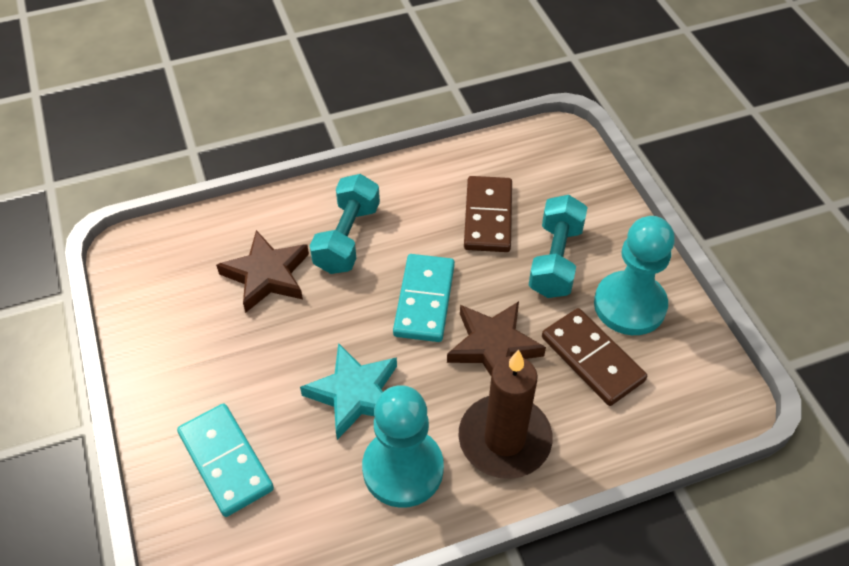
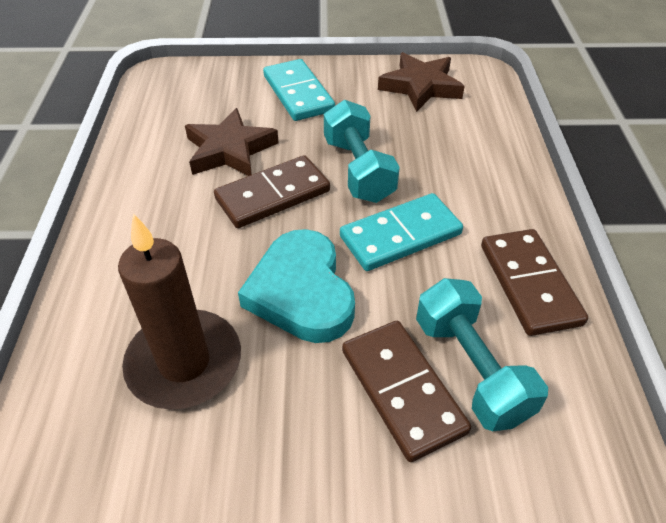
brown domino: [464,176,512,252] [542,308,647,406] = 2 -> [214,155,330,228] [342,321,471,462] [481,229,588,336] = 3
turquoise heart: none = 0 -> [238,229,355,343] = 1
turquoise pawn: [362,385,444,508] [594,216,675,335] = 2 -> none = 0
turquoise star: [300,343,397,440] = 1 -> none = 0

